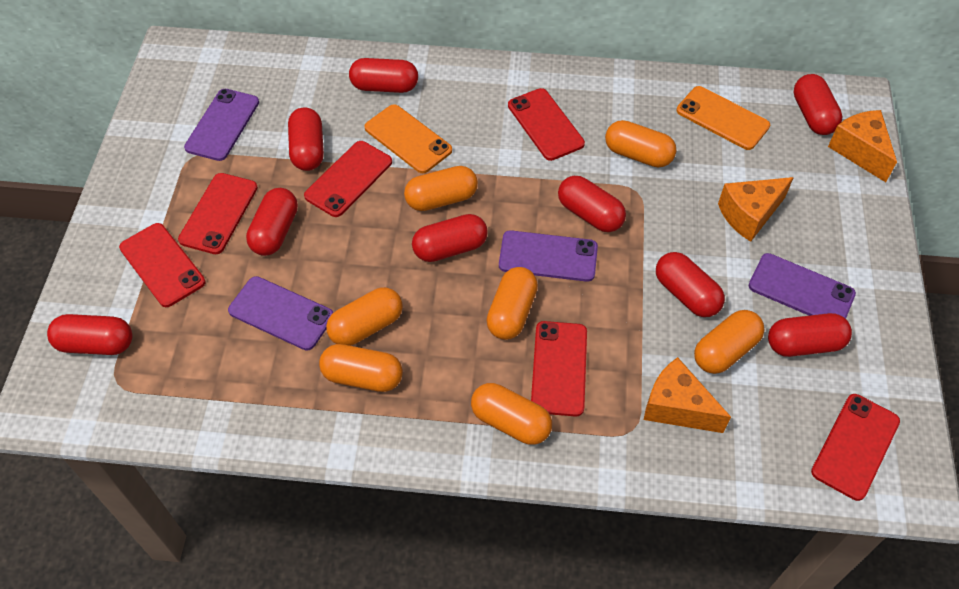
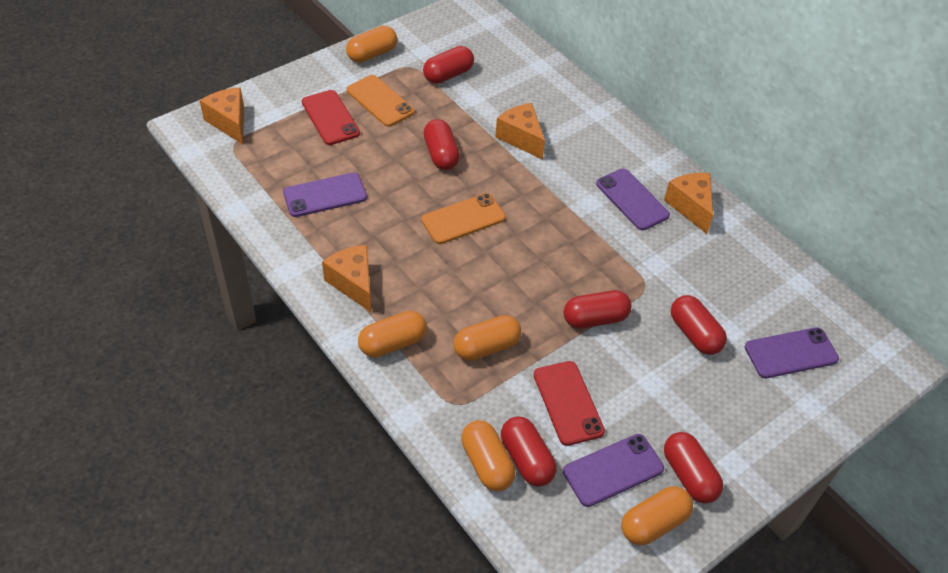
orange capsule: [319,344,403,392] [326,287,403,346] [404,166,478,211] [471,383,552,445] [486,267,538,340] [605,120,676,167] [694,310,764,374] = 7 -> [346,26,397,63] [358,311,427,358] [453,315,521,361] [461,420,516,491] [621,486,693,545] = 5
orange cheese: [644,357,731,433] [718,177,794,242] [828,110,897,182] = 3 -> [199,87,244,144] [322,245,371,312] [495,103,545,160] [664,173,713,234] = 4
red capsule: [47,314,132,355] [246,188,298,256] [288,107,324,171] [349,58,418,93] [412,214,488,262] [558,176,626,232] [656,252,725,317] [768,313,852,357] [793,74,843,135] = 9 -> [423,46,474,84] [423,119,460,170] [501,416,557,487] [563,290,632,329] [664,432,723,504] [671,295,727,355] = 6
red phone: [119,223,206,307] [178,173,258,254] [304,141,392,217] [508,88,585,161] [531,321,587,417] [811,394,900,501] = 6 -> [302,90,360,145] [534,361,605,446] = 2

